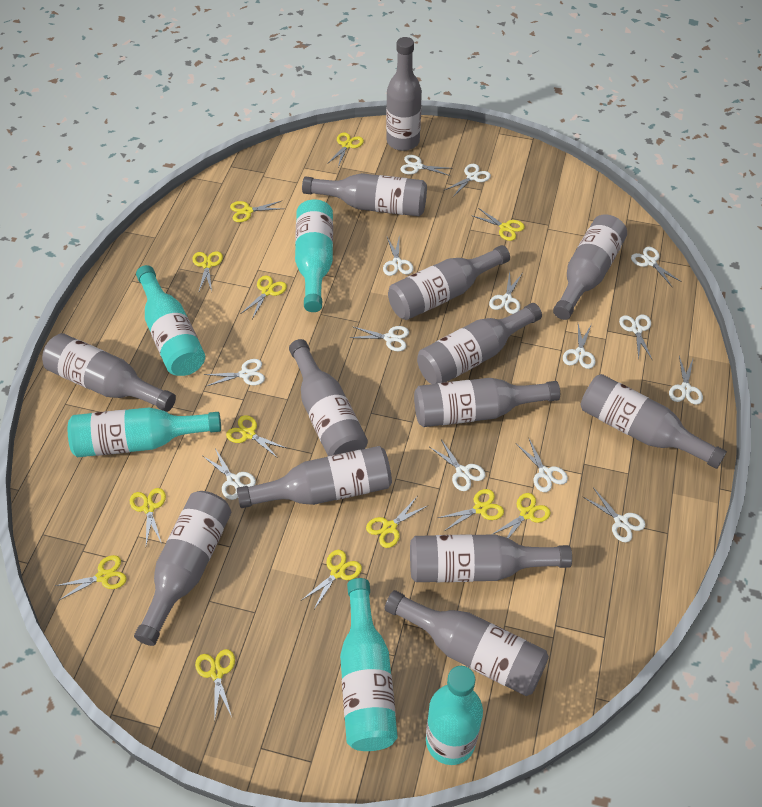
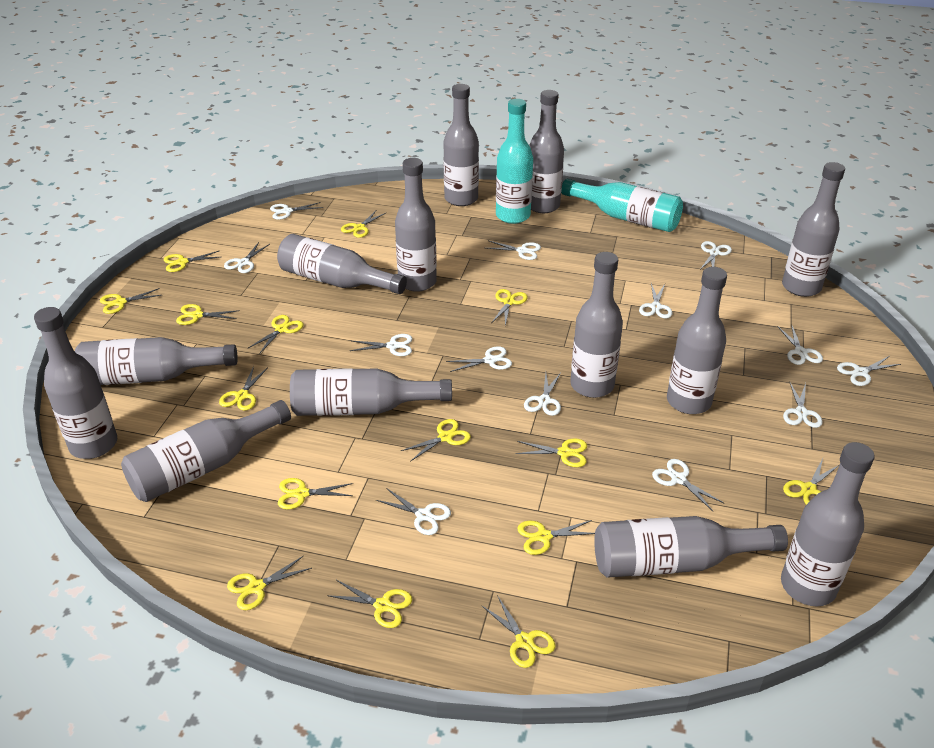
turquoise bottle: [68,407,221,457] [136,265,205,376] [295,199,333,312] [340,578,398,751] [426,666,483,765] = 5 -> [496,99,533,224] [561,179,683,232] = 2
white scissors: [203,448,256,500] [204,359,265,387] [350,326,409,351] [383,235,413,276] [400,155,453,176] [430,439,485,491] [445,164,491,197] [489,271,522,314] [516,437,568,492] [563,324,596,369] [582,489,645,542] [619,315,652,360] [631,247,682,287] [669,356,703,405] = 14 -> [224,242,270,273] [270,202,323,220] [350,334,412,356] [376,488,451,535] [446,346,512,372] [485,241,541,260] [524,373,561,416] [639,283,673,318] [652,459,725,511] [700,241,732,270] [777,326,823,365] [783,381,823,428] [837,356,901,386] = 13
yellow scissors: [55,555,127,600] [130,488,166,545] [192,251,223,293] [195,649,235,722] [226,415,286,458] [230,201,283,222] [242,276,287,319] [302,550,362,611] [327,133,364,167] [366,497,427,548] [438,489,504,531] [471,208,525,241] [491,493,550,538] = 13 -> [100,288,162,314] [164,251,220,272] [176,304,240,325] [219,366,268,411] [227,556,312,610] [248,315,303,354] [278,478,353,509] [327,580,412,628] [341,211,386,238] [401,419,471,462] [481,595,555,668] [491,289,528,326] [515,438,587,467] [517,520,595,555] [783,458,839,505] = 15

